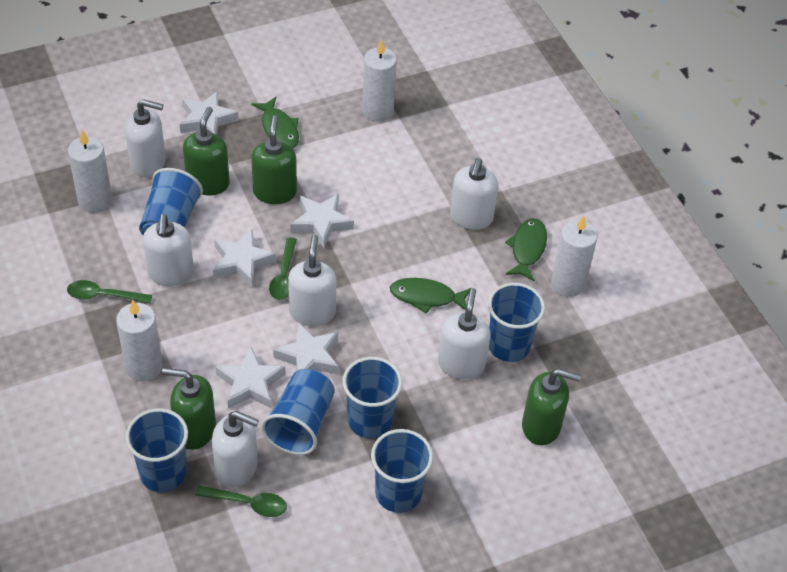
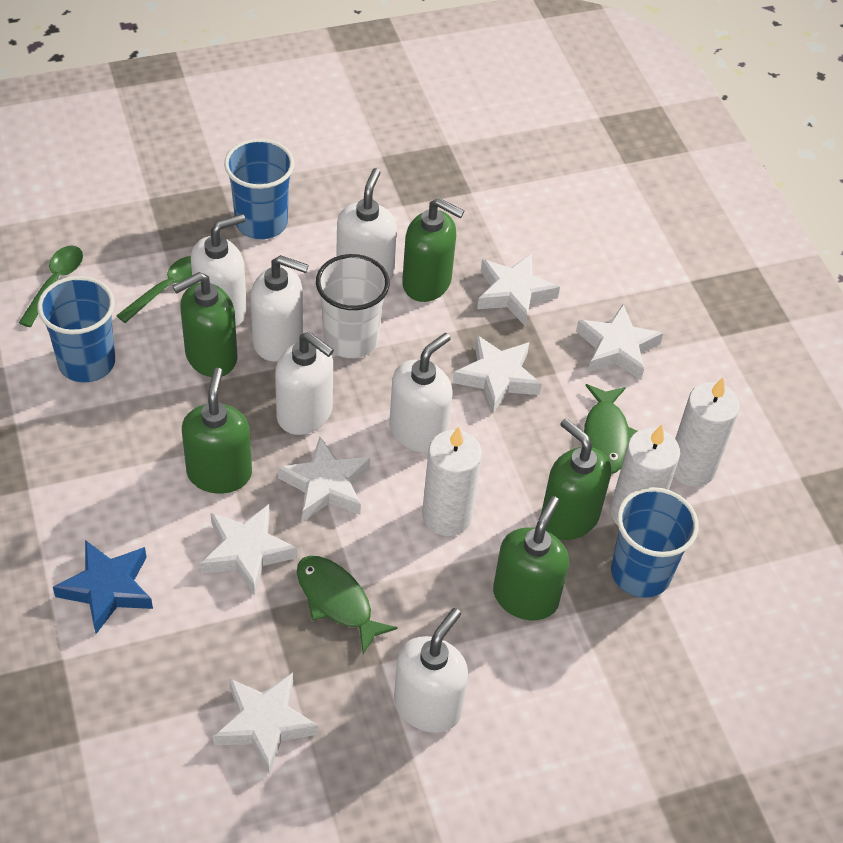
blue cup: [125,408,188,492] [139,168,203,235] [261,369,335,455] [343,357,402,438] [371,429,433,513] [488,283,545,362] = 6 -> [37,276,115,383] [224,139,294,239] [611,487,699,598] = 3
blue star: none = 0 -> [53,540,153,634] = 1
green fish: [251,97,299,149] [390,278,471,314] [505,218,547,282] = 3 -> [297,556,398,654] [584,384,637,474] = 2
green soap dispenser: [162,368,216,450] [183,107,230,195] [251,115,297,204] [522,369,581,446] = 4 -> [173,272,237,377] [182,368,252,494] [402,198,464,302] [493,496,569,620] [541,418,611,540] = 5
green spoon: [67,280,152,304] [195,486,287,517] [269,237,297,300] = 3 -> [19,246,83,327] [116,256,192,323] = 2
white candle: [68,130,112,213] [116,300,163,382] [362,39,397,121] [551,216,598,297] = 4 -> [422,426,482,536] [610,424,680,525] [673,378,740,487] = 3
white cup: none = 0 -> [316,254,390,358] = 1
white star: [180,91,239,135] [213,229,276,287] [216,347,286,409] [273,322,339,374] [290,194,354,248] = 5 -> [200,504,297,595] [213,672,318,775] [278,436,370,521] [453,335,542,413] [477,253,560,327] [576,304,663,380] = 6

